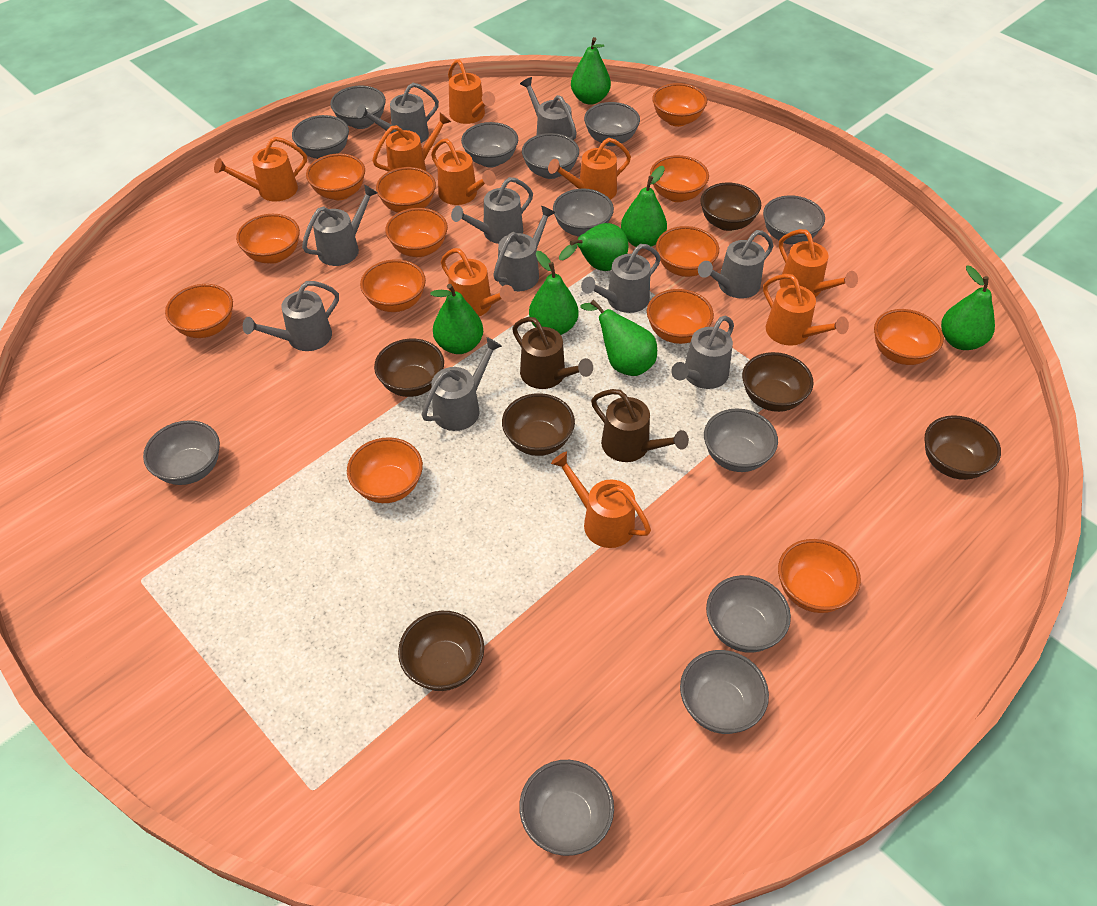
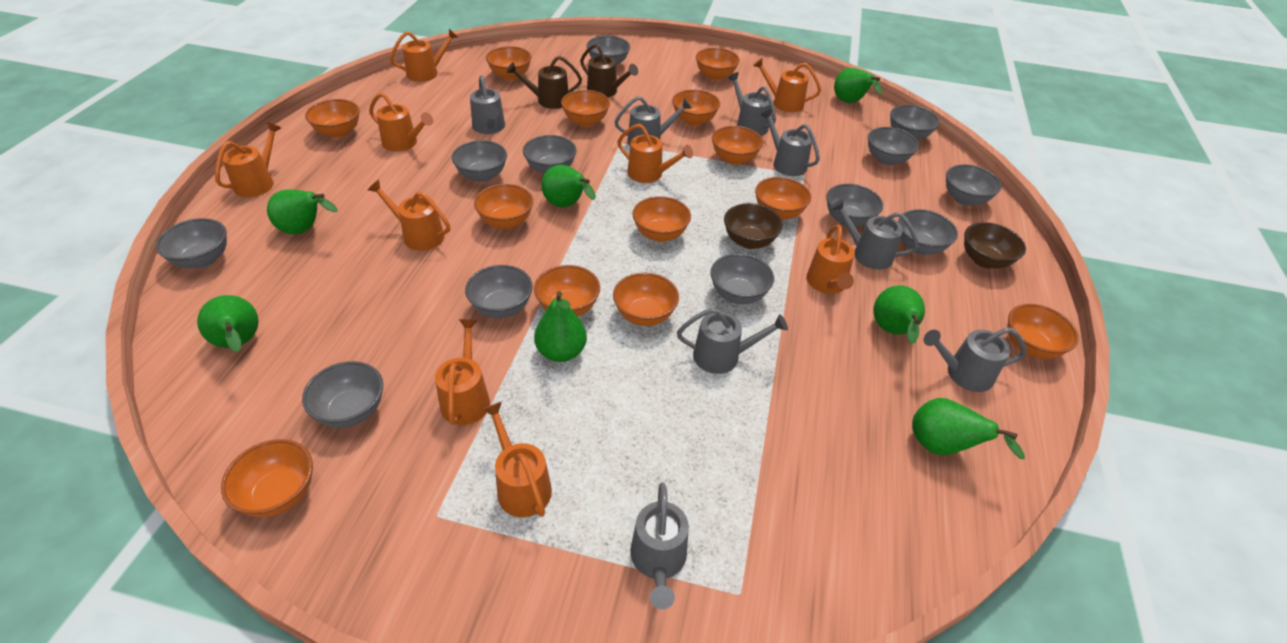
brown bowl: [374,339,444,397] [398,611,484,691] [502,393,575,456] [700,182,761,231] [742,352,814,412] [924,415,1001,480] = 6 -> [724,203,783,249] [964,222,1026,269] = 2
grey watering can: [243,281,339,351] [302,185,378,266] [356,83,439,143] [422,337,502,431] [451,177,533,244] [493,206,556,291] [520,77,577,140] [581,244,661,313] [671,316,734,389] [698,230,774,299] = 10 -> [470,75,505,134] [614,96,692,145] [630,482,689,610] [677,308,788,374] [728,72,776,136] [761,109,820,176] [831,199,919,270] [923,327,1027,392] = 8

